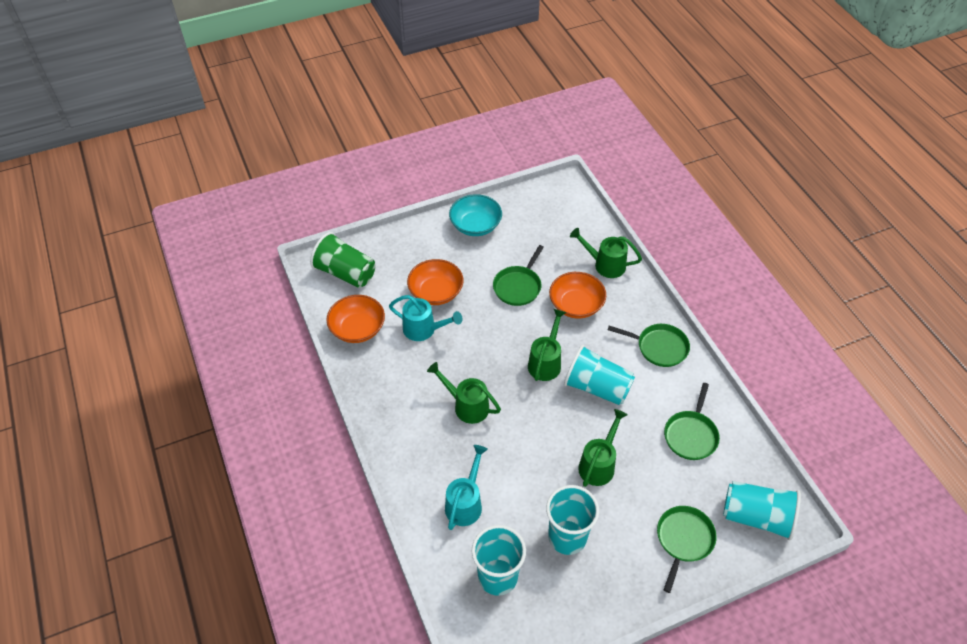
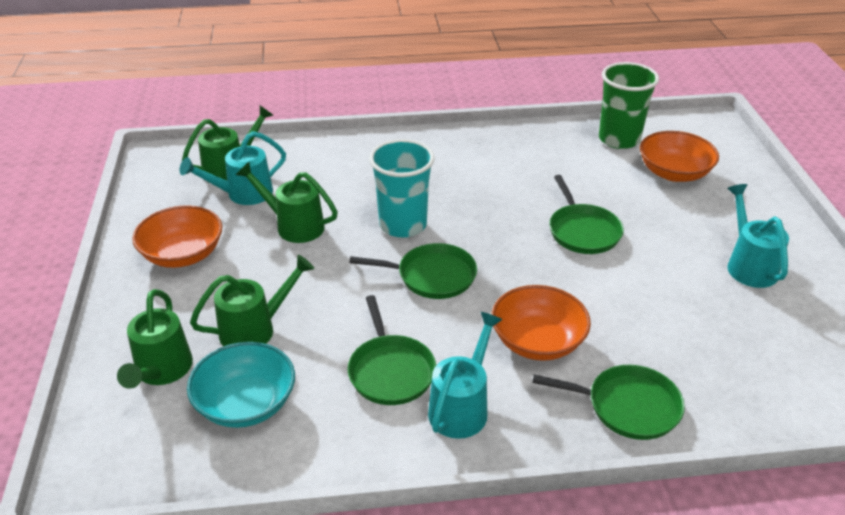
turquoise cup: [472,525,526,596] [546,485,599,555] [564,345,635,405] [723,481,801,540] = 4 -> [369,139,435,238] = 1
turquoise watering can: [389,295,463,341] [445,445,488,530] = 2 -> [179,131,286,205] [428,312,503,439] [727,184,789,288] = 3

